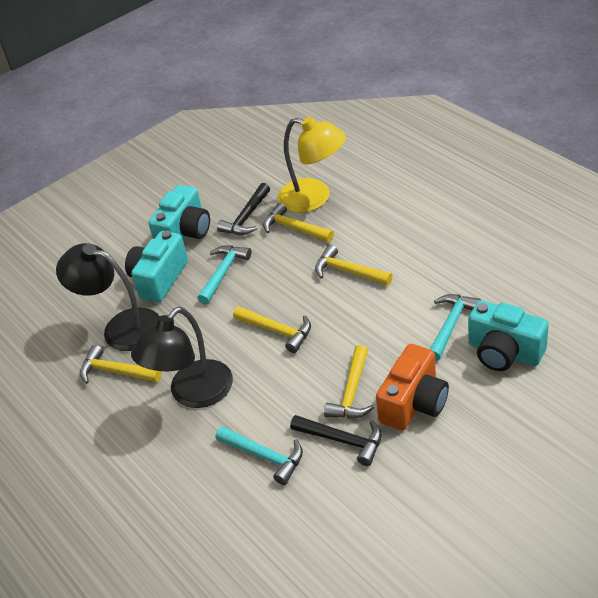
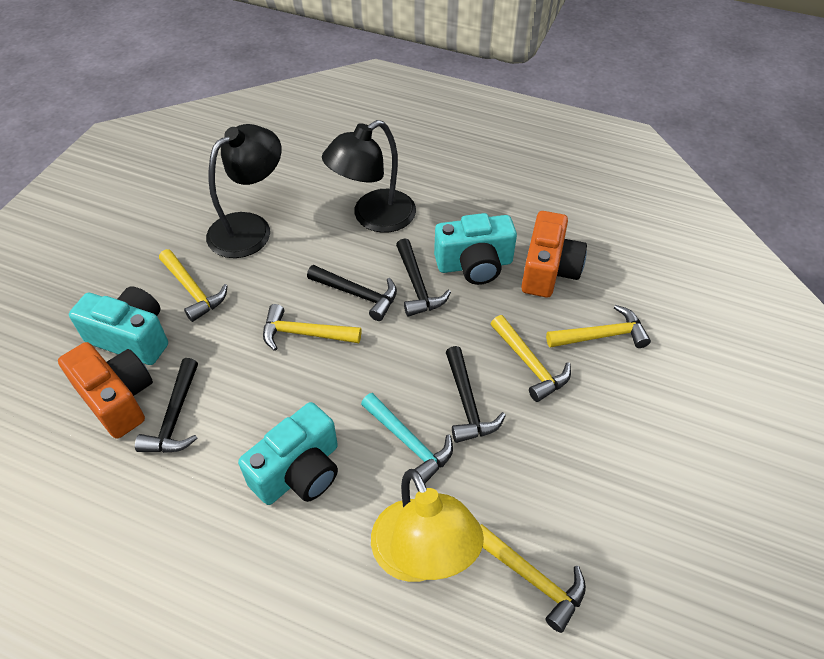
black hammer: [217,183,270,235] [290,415,382,466] = 2 -> [135,358,198,453] [307,265,397,321] [396,238,451,317] [446,346,506,443] = 4
orange camera: [376,344,449,431] = 1 -> [58,342,153,439] [521,211,587,297] = 2
turquoise hammer: [198,245,251,304] [216,426,303,485] [430,294,481,361] = 3 -> [361,393,453,483] = 1

